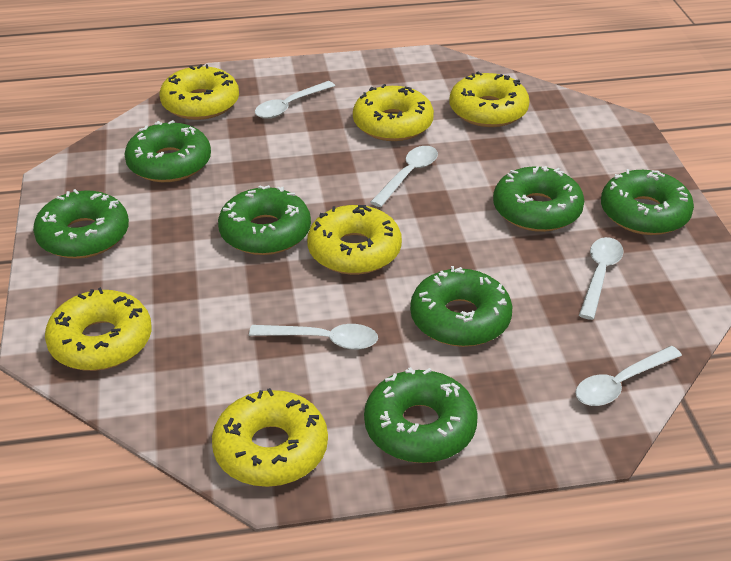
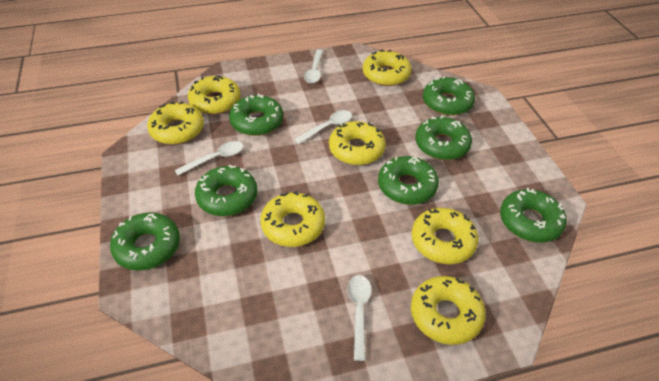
white spoon: [249,324,378,350] [255,81,335,119] [370,146,438,207] [575,346,682,406] [579,237,624,320] = 5 -> [175,141,243,176] [294,110,352,144] [304,49,323,84] [347,275,372,361] = 4
yellow donut: [45,287,152,371] [160,64,239,120] [212,388,328,487] [307,205,402,275] [353,84,434,141] [450,72,530,127] = 6 -> [147,101,204,145] [188,76,240,114] [260,191,325,247] [329,121,386,165] [363,49,412,86] [411,208,479,264] [411,276,486,345] = 7

